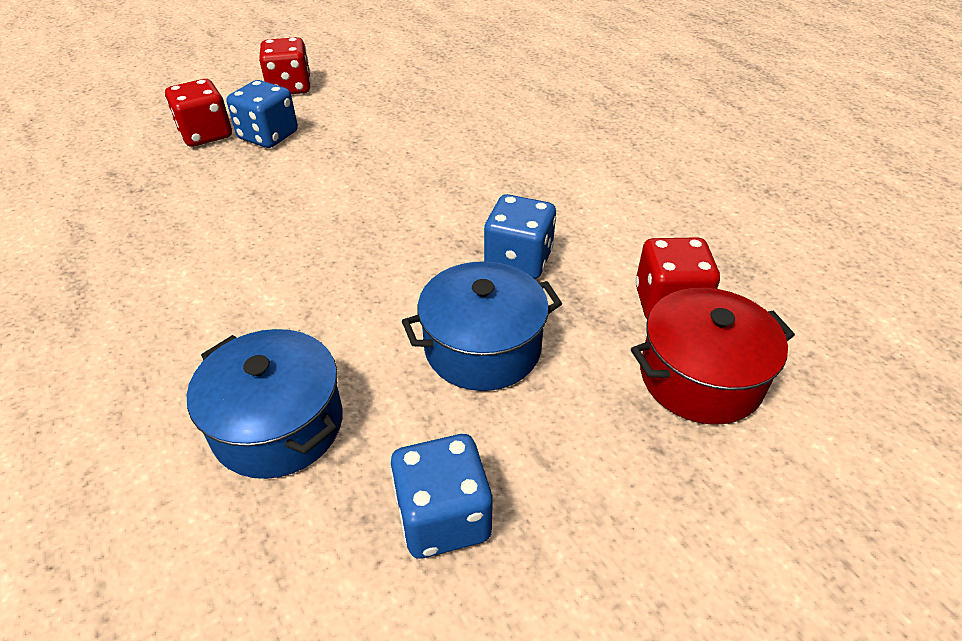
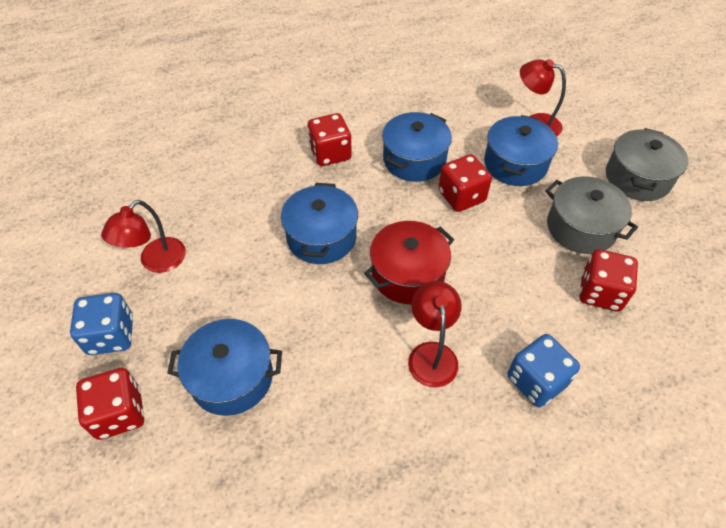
blue dice: [226,80,298,148] [390,434,493,558] [484,194,556,279] = 3 -> [70,293,133,355] [507,334,580,407] = 2
blue pot: [187,329,343,479] [402,261,562,391] = 2 -> [167,319,282,416] [281,183,358,264] [382,112,452,182] [484,115,558,186] = 4
grey pot: none = 0 -> [545,176,638,254] [606,128,688,201] = 2
red dice: [165,79,232,147] [259,37,311,94] [635,237,720,319] = 3 -> [76,368,144,440] [308,113,352,166] [438,154,492,212] [579,249,638,312] = 4
red lamp: none = 0 -> [101,200,186,273] [408,281,462,388] [520,59,566,137] = 3

